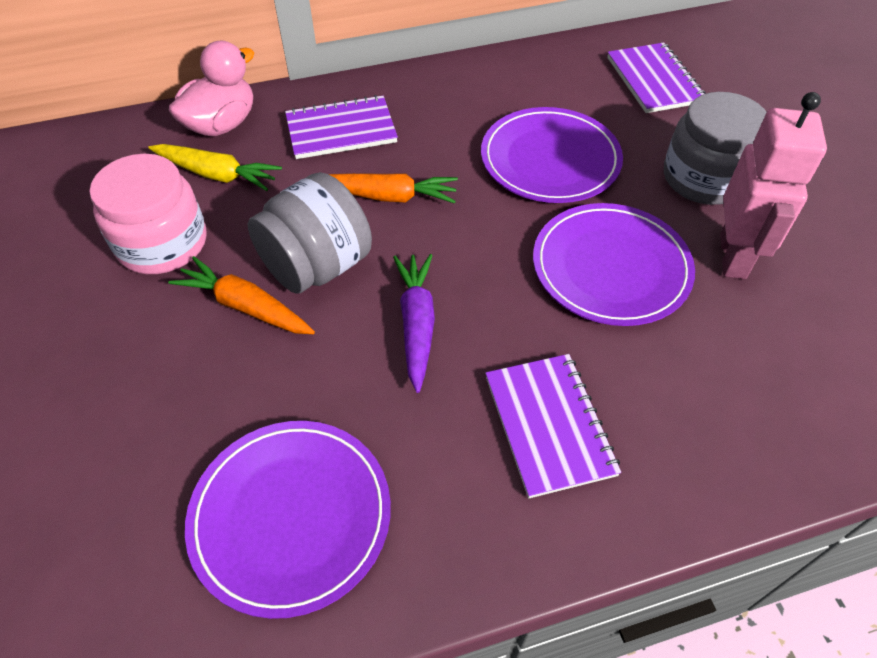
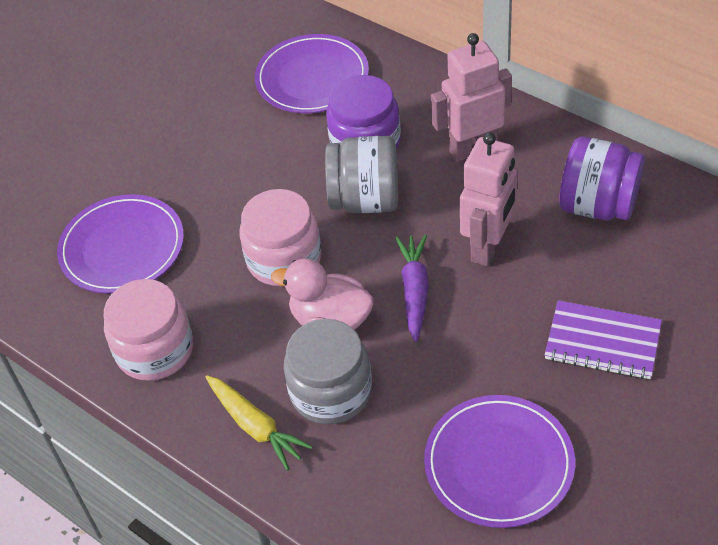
orange carrot: [168,256,315,334] [328,173,458,204] = 2 -> none = 0
pink jar: [90,154,207,274] = 1 -> [104,279,193,381] [240,189,321,286] = 2
pink robot: [720,92,827,279] = 1 -> [431,33,512,162] [460,132,518,266] = 2
purple jar: none = 0 -> [326,75,401,150] [559,136,645,220] = 2
purple notebook: [285,95,398,159] [485,354,621,498] [607,43,705,113] = 3 -> [545,300,662,379] = 1

